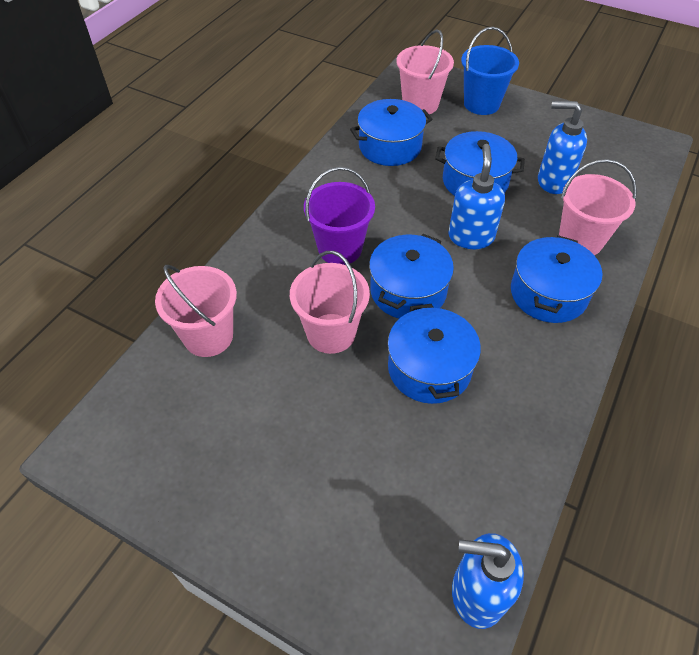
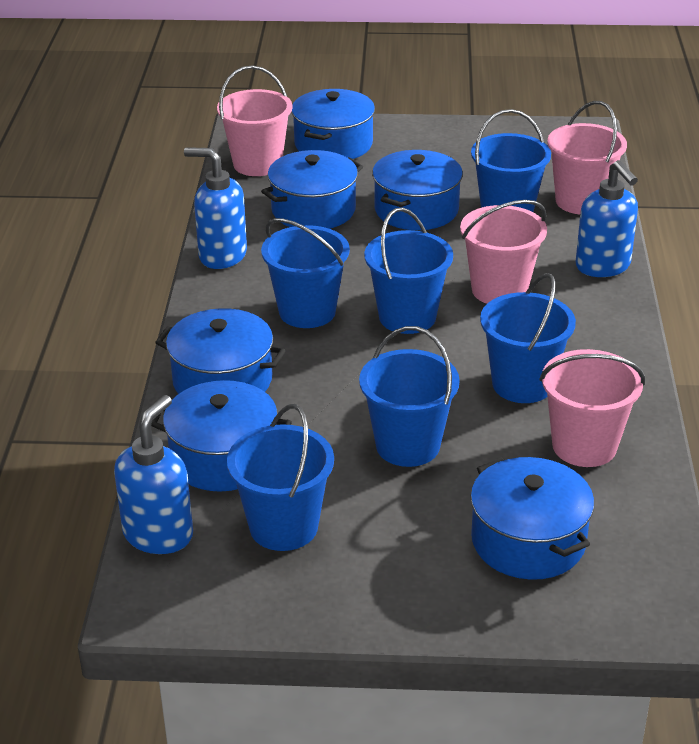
blue bucket: [461,27,519,115] = 1 -> [227,404,334,551] [261,218,350,328] [359,326,460,467] [364,207,453,334] [471,109,551,212] [480,273,576,403] = 6
blue pot: [350,99,433,166] [369,234,454,319] [387,304,481,404] [435,131,525,196] [511,235,602,323] = 5 -> [151,380,292,492] [155,308,286,394] [261,150,363,229] [291,89,375,159] [372,150,463,230] [470,457,594,580] = 6
purple bucket: [304,167,375,265] = 1 -> none = 0

